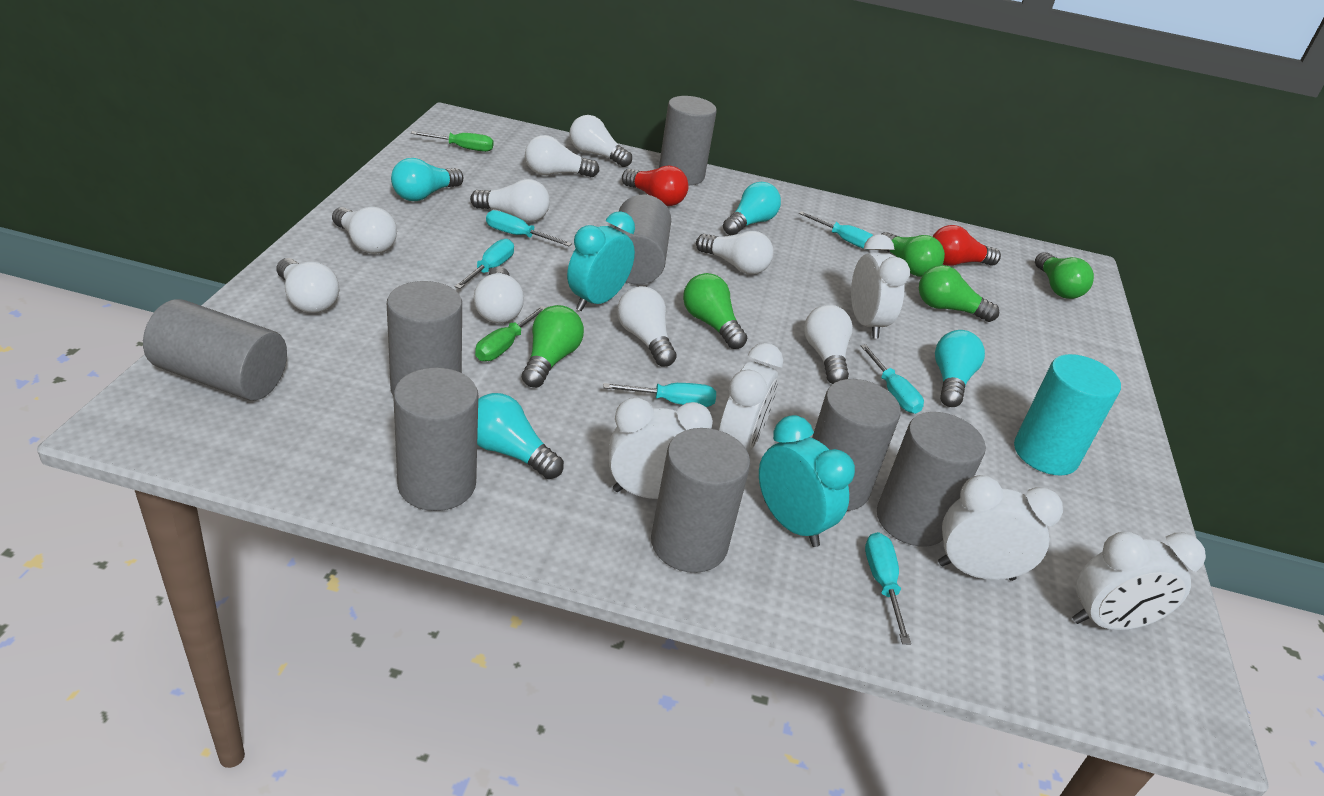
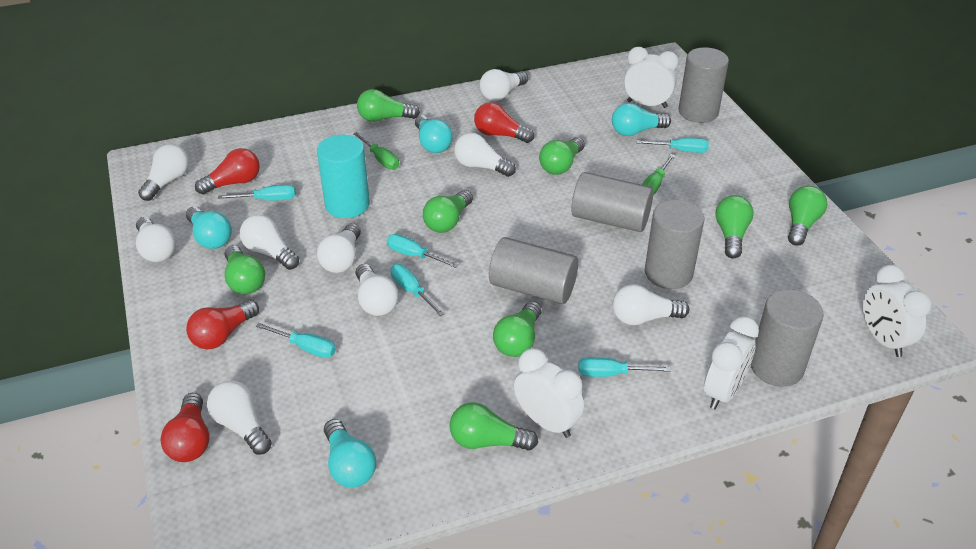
green light bulb: [522,305,584,388] [683,273,747,349] [882,232,945,277] [919,265,999,322] [1035,252,1094,299] = 5 -> [224,245,265,294] [357,89,420,122] [423,190,473,233] [450,402,538,451] [493,301,541,357] [539,137,585,175] [715,195,754,259] [788,186,828,246] = 8
grey cylinder: [143,299,287,401] [387,281,462,395] [393,367,478,511] [615,194,671,285] [651,428,750,573] [659,96,717,185] [812,379,901,511] [877,412,986,547] = 8 -> [489,237,578,304] [571,172,654,232] [645,200,704,289] [679,47,729,123] [751,289,824,387] = 5
red light bulb: [622,166,688,206] [932,225,1001,266] = 2 -> [160,393,210,462] [186,300,259,349] [195,148,260,194] [474,102,534,143] = 4
turquoise clock: [567,211,635,311] [759,415,855,547] = 2 -> none = 0
white clock: [609,397,713,499] [719,343,783,452] [851,234,910,338] [938,475,1063,581] [1072,531,1206,630] = 5 -> [514,348,584,438] [624,47,679,108] [704,316,759,409] [863,265,931,357] = 4

